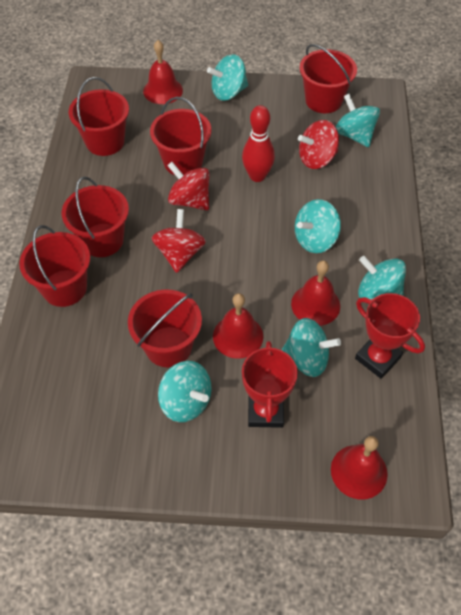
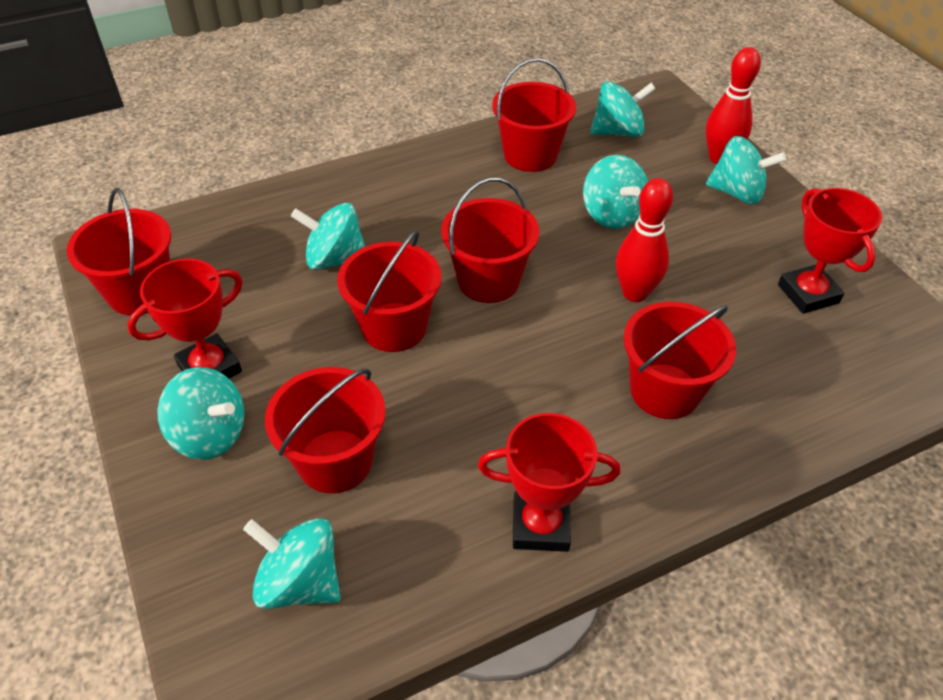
red bell: [143,40,183,104] [213,293,263,359] [291,260,340,326] [331,436,388,499] = 4 -> none = 0
red bowling pin: [242,105,275,182] = 1 -> [616,178,673,302] [706,47,761,164] = 2
red spinning top: [152,209,206,273] [167,162,210,210] [298,120,339,169] = 3 -> none = 0
red trophy: [242,341,298,428] [355,293,425,378] = 2 -> [127,259,243,378] [478,413,620,552] [778,188,882,314] = 3

